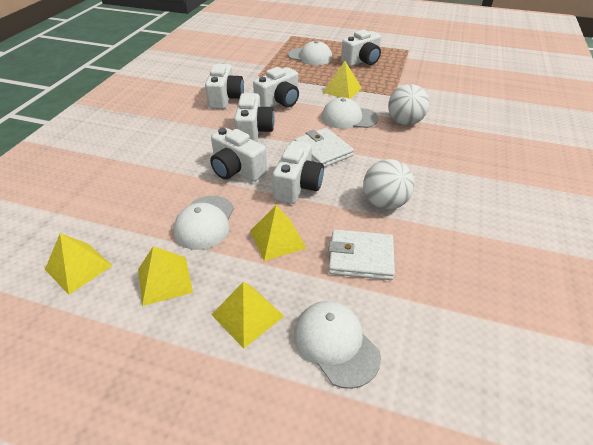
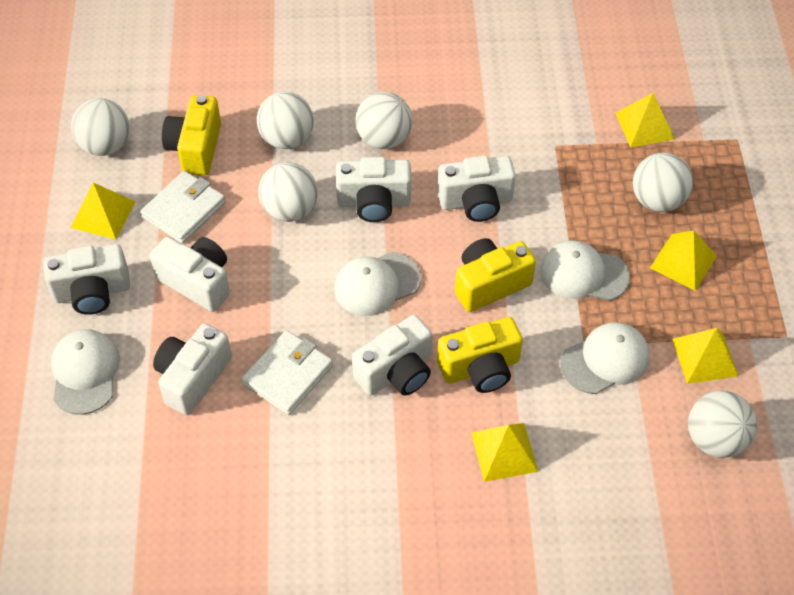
white ball: [363,159,414,210] [388,84,429,125] = 2 -> [71,98,130,156] [257,92,314,149] [258,162,318,222] [355,92,413,149] [633,153,693,212] [688,391,757,458] = 6
yellow camera: none = 0 -> [162,95,221,175] [437,317,523,393] [455,238,536,312] = 3

